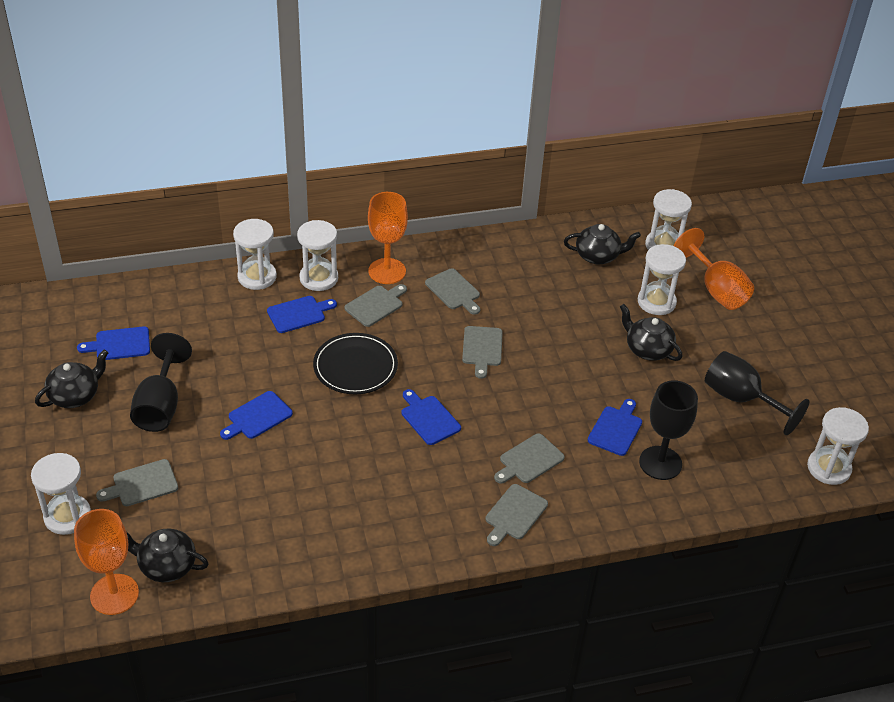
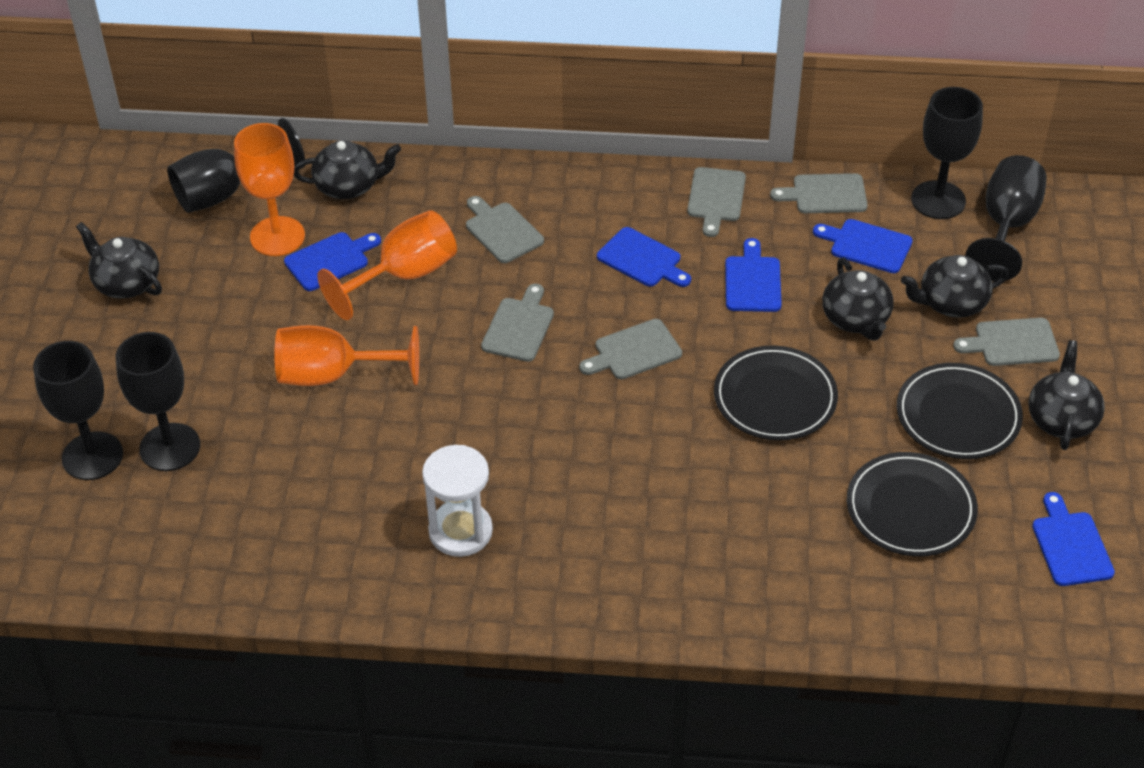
black goblet: [130,333,192,432] [639,380,698,480] [705,351,809,435] = 3 -> [33,341,123,480] [116,332,200,471] [167,118,305,213] [911,87,983,219] [965,155,1047,281] = 5
black plate: [313,333,398,394] = 1 -> [714,345,838,441] [847,452,978,557] [897,363,1023,459] = 3
black teapot: [35,350,108,408] [127,529,209,582] [564,224,641,265] [620,304,682,361] = 4 -> [76,222,162,299] [294,140,401,199] [822,258,894,341] [901,255,1009,318] [1028,340,1105,450] = 5
white hourglass: [31,453,91,535] [233,219,277,290] [297,220,338,291] [638,244,686,315] [645,189,692,250] [807,407,869,485] = 6 -> [422,445,493,557] = 1

